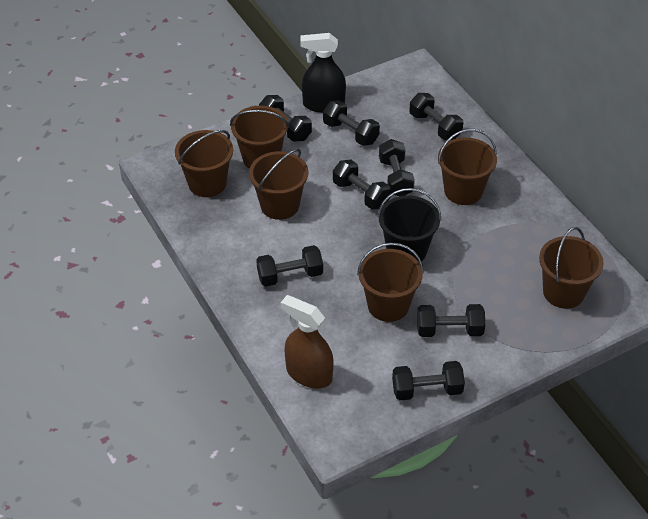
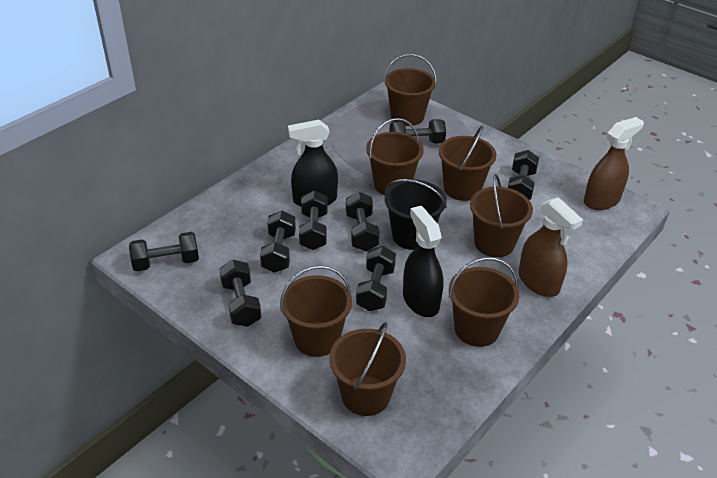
black spray bottle: [300,33,346,113] = 1 -> [288,120,338,207] [403,206,444,317] = 2
brown bucket: [175,130,233,197] [230,106,289,169] [249,149,308,220] [357,243,424,322] [438,129,497,205] [539,227,604,309] = 6 -> [280,265,352,357] [329,322,406,416] [366,118,424,195] [384,54,437,126] [439,125,496,201] [449,257,519,347] [470,174,533,257] = 7
brown spray bottle: [281,295,334,388] = 1 -> [518,197,583,297] [584,117,644,210] = 2

